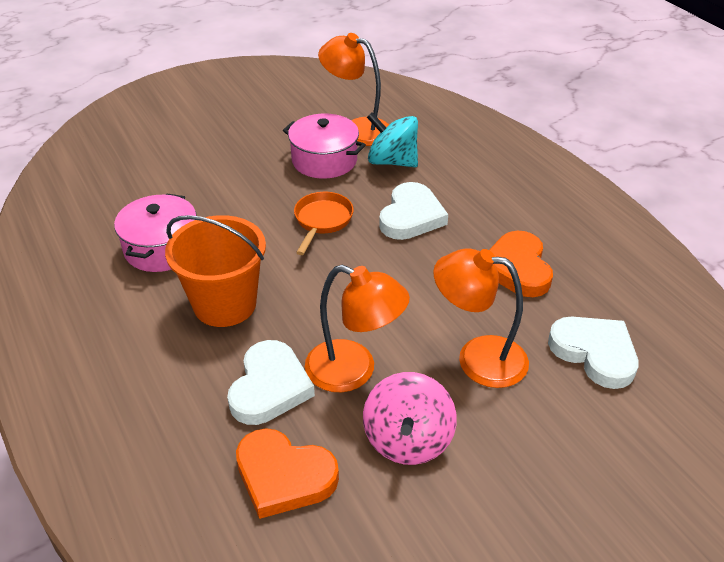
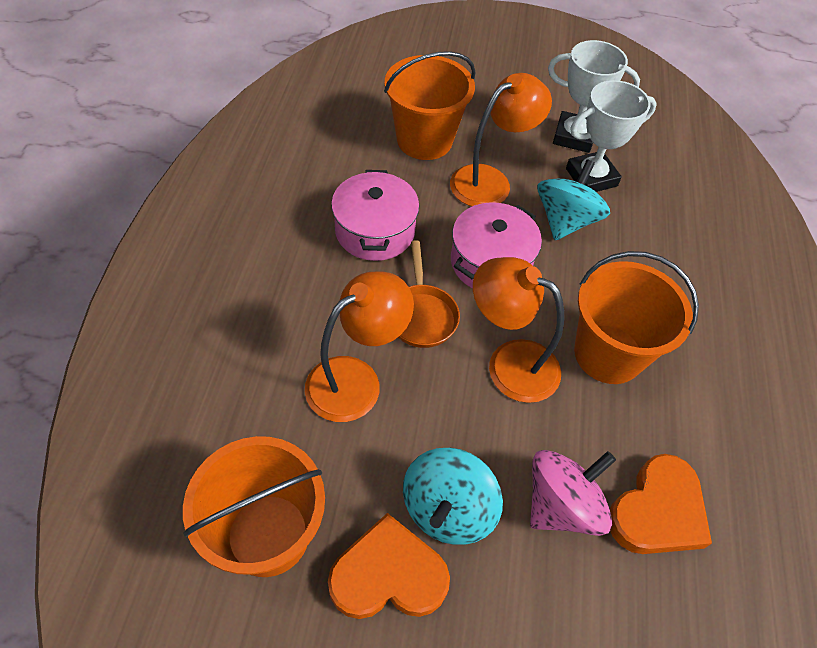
orange bucket: [165,215,266,327] = 1 -> [183,436,325,577] [384,51,476,160] [574,251,699,384] = 3
turquoise spinning top: [367,112,418,167] = 1 -> [403,448,503,545] [537,159,610,240] = 2
white heart: [227,340,315,425] [379,182,448,240] [548,317,638,389] = 3 -> none = 0
white trophy: none = 0 -> [548,40,640,153] [566,80,657,192] = 2

